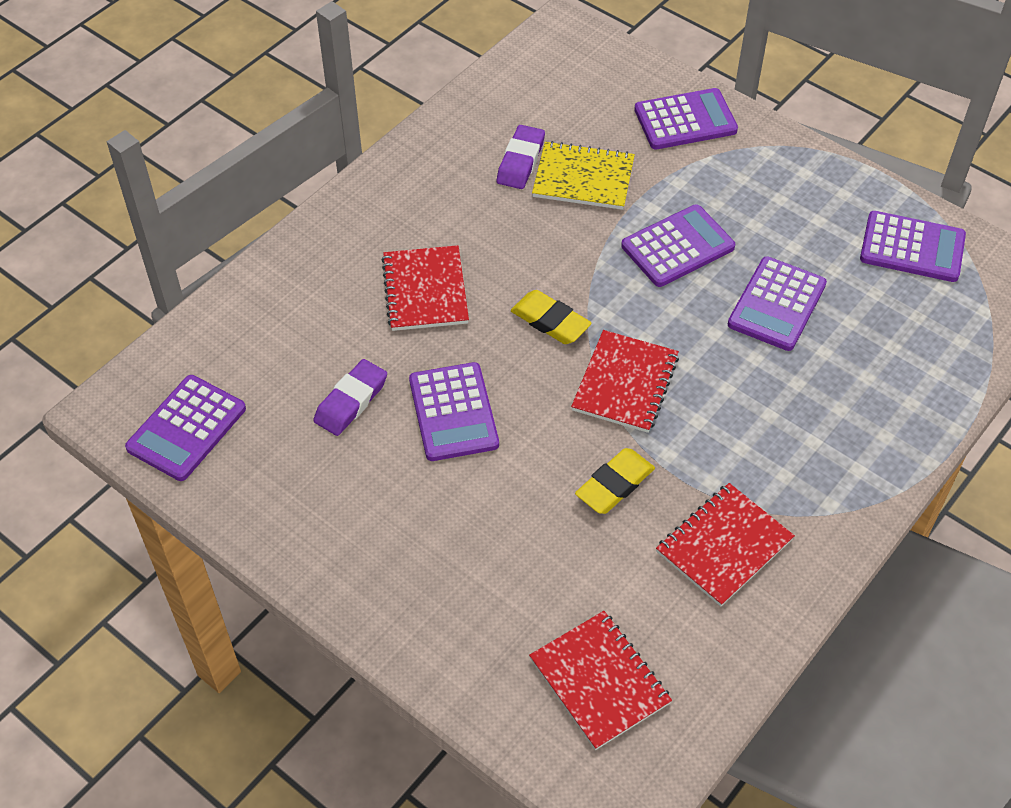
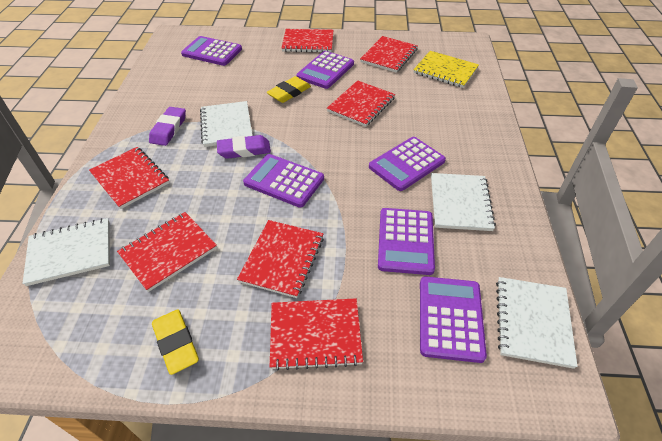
red notebook: [381,245,469,331] [529,611,672,750] [571,330,679,433] [656,483,795,607] = 4 -> [89,147,169,209] [117,212,217,292] [237,220,324,298] [270,298,363,371] [281,29,334,52] [327,80,395,127] [360,36,418,73] = 7
white notebook: none = 0 -> [22,218,110,286] [200,101,252,147] [431,173,496,231] [496,277,578,369] = 4

